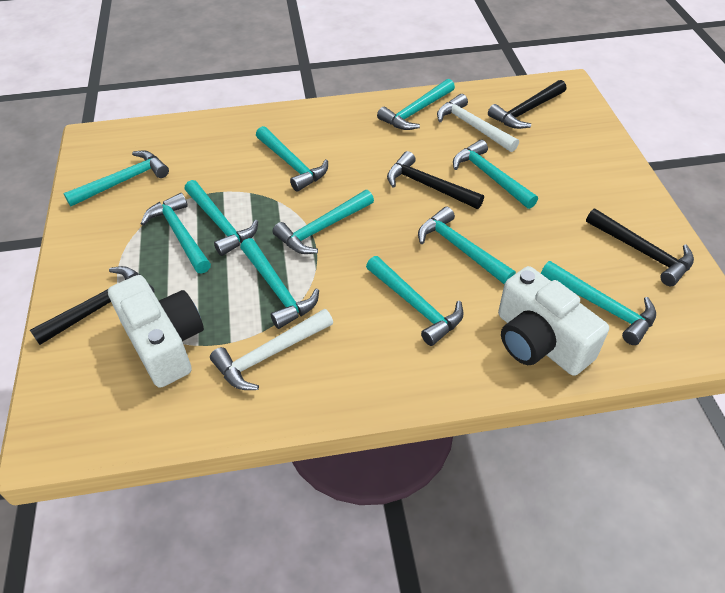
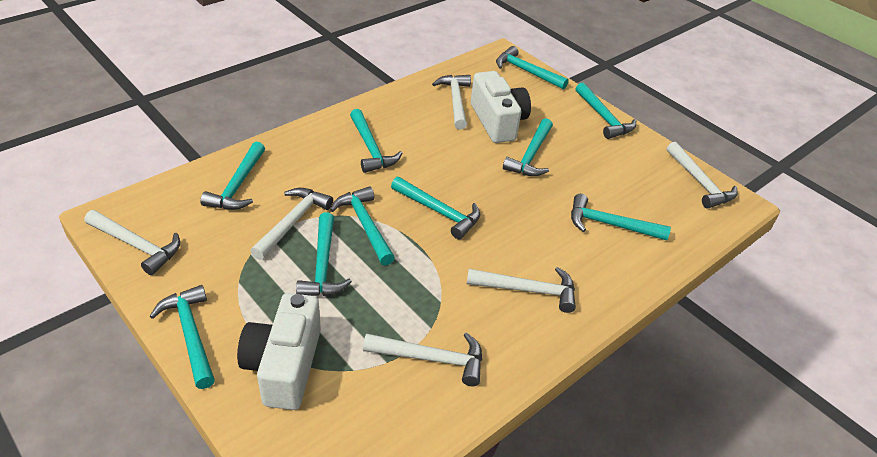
black hammer: [30,266,154,345] [387,151,484,209] [488,80,566,129] [586,209,694,286] = 4 -> none = 0
turquoise hammer: [63,151,169,206] [141,193,211,273] [185,180,258,256] [240,238,319,329] [256,126,328,192] [273,190,374,254] [366,256,464,346] [377,79,455,130] [418,207,516,284] [453,139,538,209] [541,261,656,345] = 11 -> [150,285,215,389] [200,142,265,210] [296,212,352,296] [330,186,395,265] [350,109,402,173] [391,177,480,239] [496,46,569,90] [503,118,553,176] [571,194,671,240] [575,83,636,139] = 10
white hammer: [210,309,333,390] [437,94,519,152] = 2 -> [85,210,180,275] [251,188,333,260] [363,332,482,386] [432,75,471,130] [467,267,576,313] [667,142,738,208] = 6

